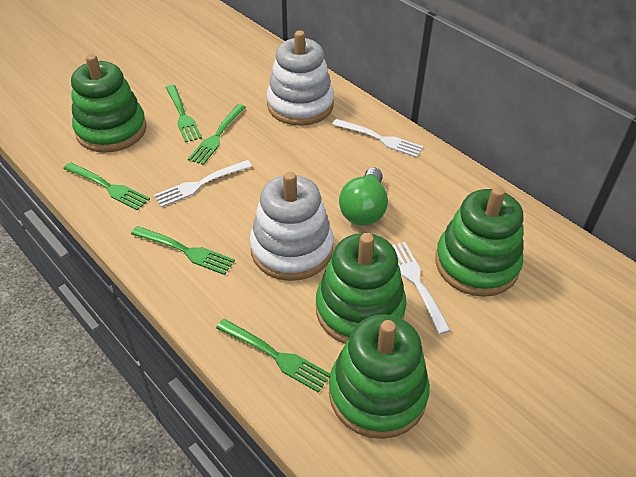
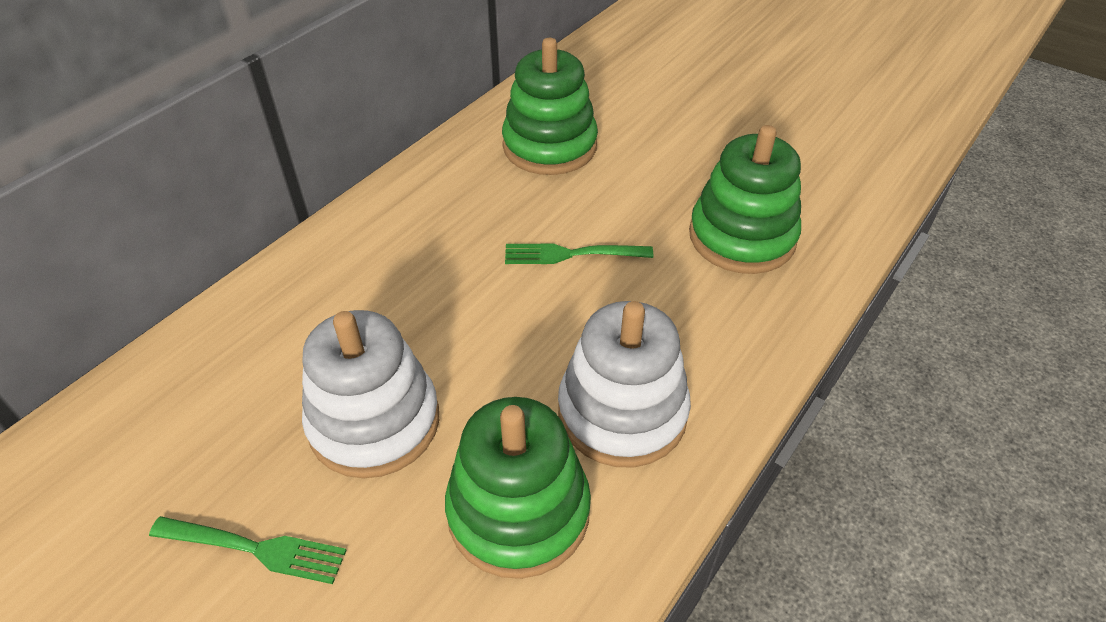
green fork: [63,162,150,211] [131,226,235,275] [166,85,202,143] [188,104,246,165] [216,319,330,393] = 5 -> [149,516,347,584] [505,244,653,264] = 2
green light bulb: [339,168,388,226] = 1 -> none = 0
green stacking toy: [71,54,147,153] [316,233,407,344] [329,314,430,439] [435,187,524,297] = 4 -> [445,397,591,579] [502,38,598,175] [689,125,801,274] = 3
white fork: [154,160,252,207] [332,119,424,158] [392,242,451,335] = 3 -> none = 0

